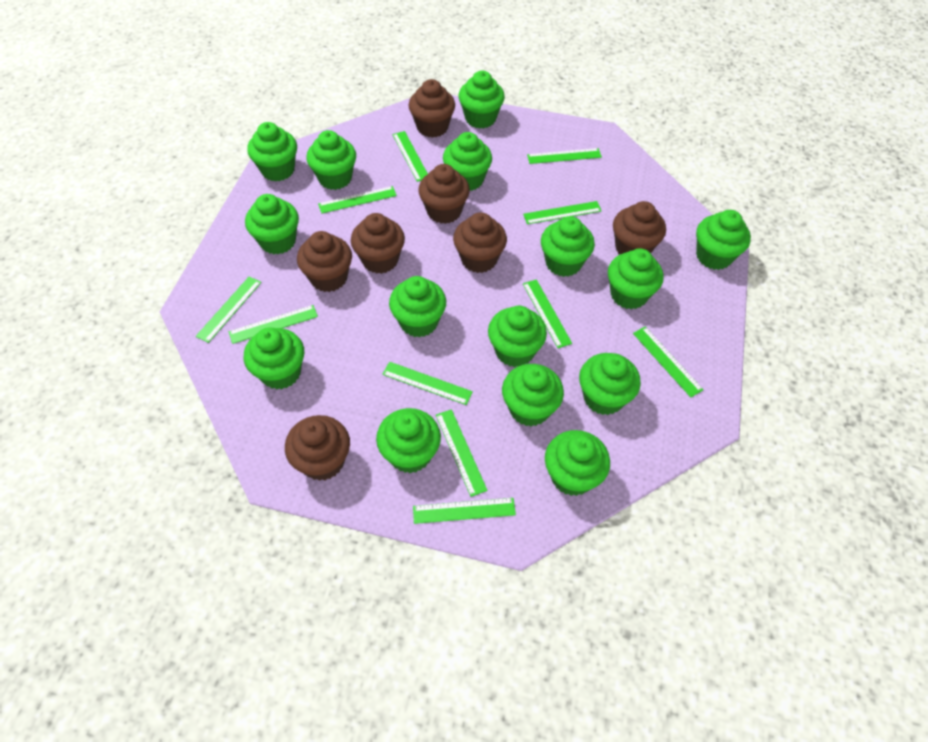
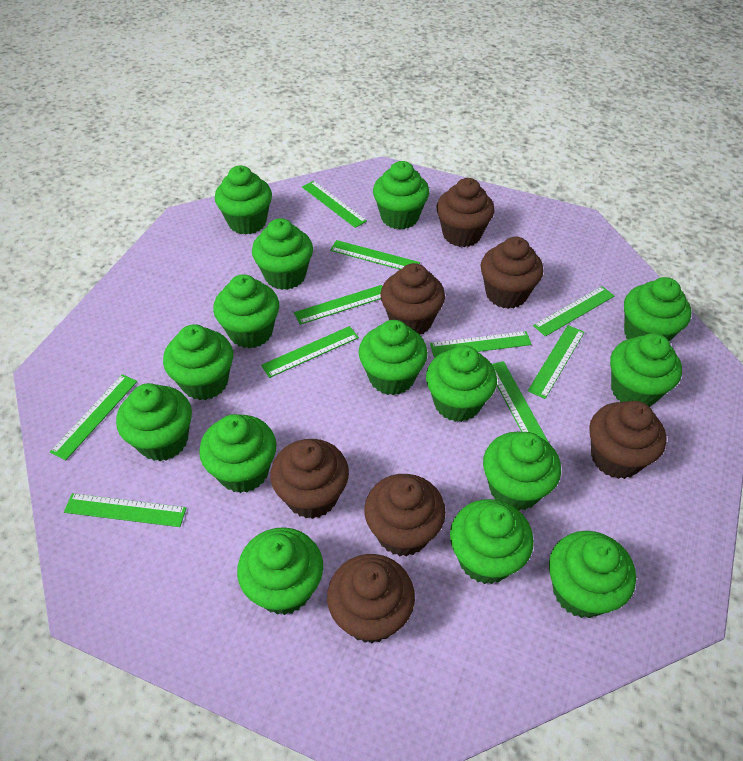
green ruler: [196,277,261,343] [229,305,318,344] [318,186,397,214] [382,362,473,405] [392,131,428,182] [413,498,516,524] [436,409,488,497] [523,201,602,224] [523,279,572,348] [527,148,602,164] [633,327,703,397] = 11 -> [50,374,137,460] [64,493,186,527] [261,326,359,378] [294,285,382,325] [302,181,367,228] [330,240,420,270] [430,331,532,357] [492,361,549,443] [528,325,585,399] [533,286,614,336] = 10

